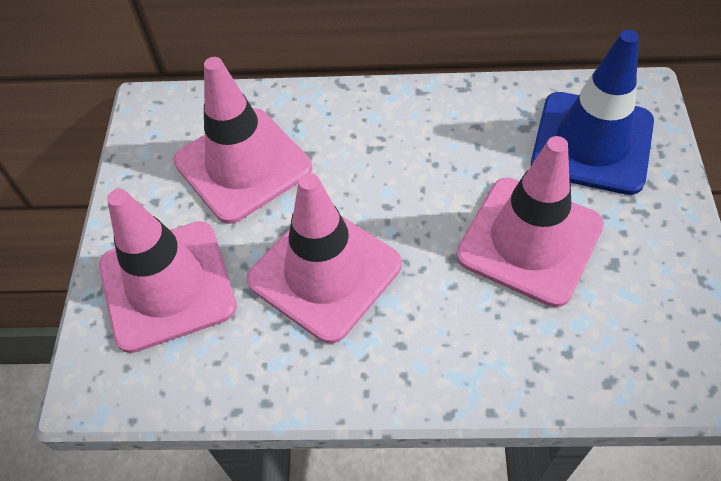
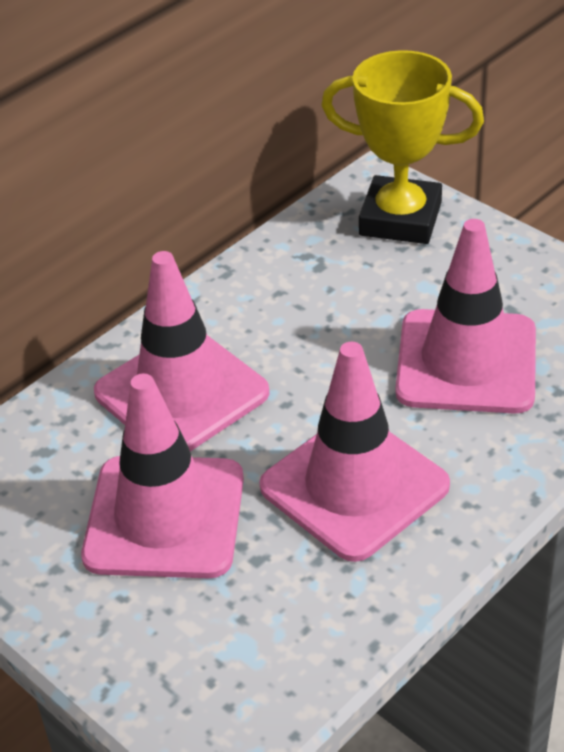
blue traffic cone: [531,30,654,195] = 1 -> none = 0
yellow trophy: none = 0 -> [321,50,484,244] = 1

